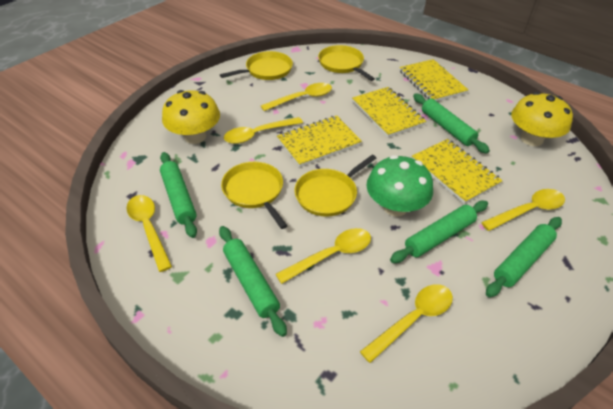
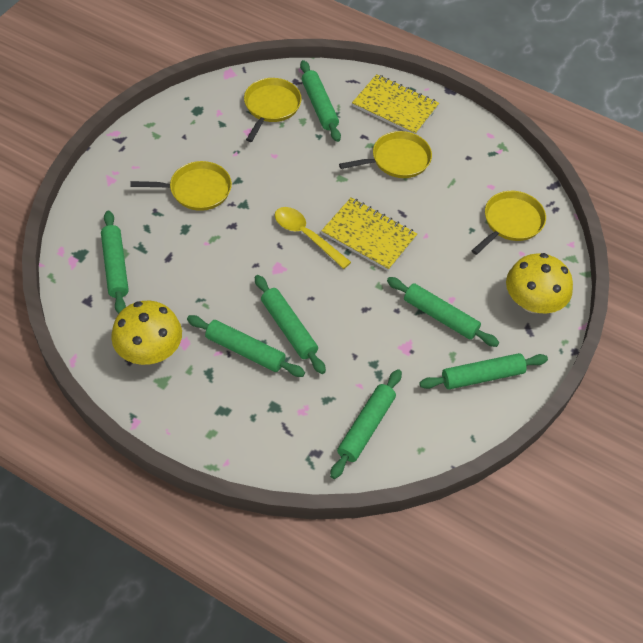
green mushroom: [367,155,433,216] = 1 -> none = 0
green rolling pin: [160,152,197,238] [219,226,287,337] [390,201,488,263] [413,94,490,154] [486,217,562,297] = 5 -> [101,211,129,314] [187,315,305,377] [255,275,326,374] [300,60,341,142] [330,369,402,479] [387,277,499,347] [419,353,548,390] = 7
yellow notebook: [277,116,362,167] [352,87,426,137] [400,59,468,101] [412,139,503,204] = 4 -> [321,197,417,271] [352,74,439,134] = 2
yellow spoon: [126,195,172,272] [224,117,303,144] [261,83,332,111] [275,228,371,284] [360,284,453,363] [481,189,565,231] = 6 -> [275,207,351,269] = 1

